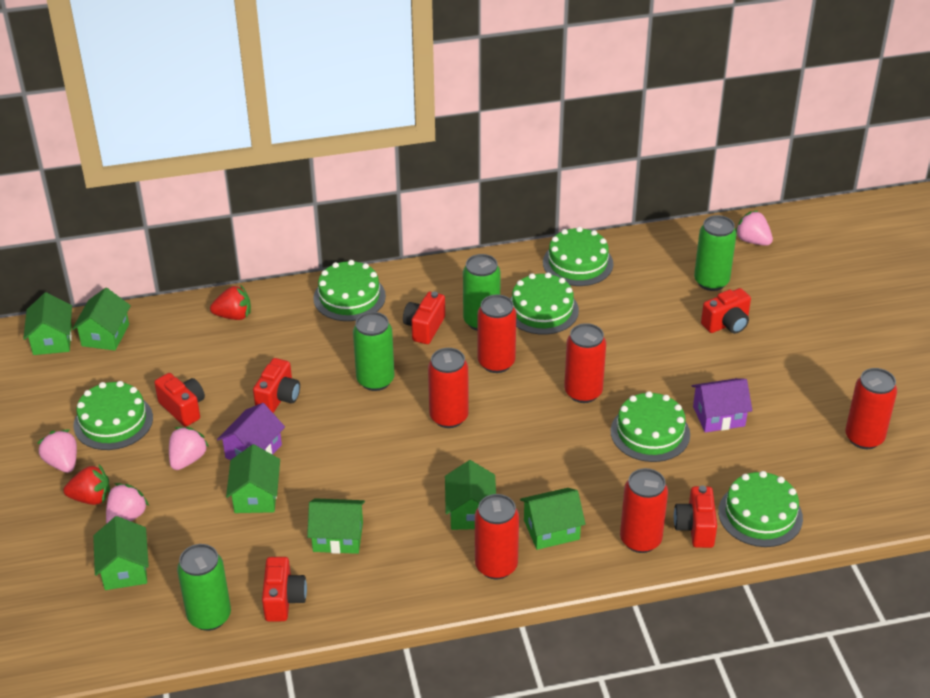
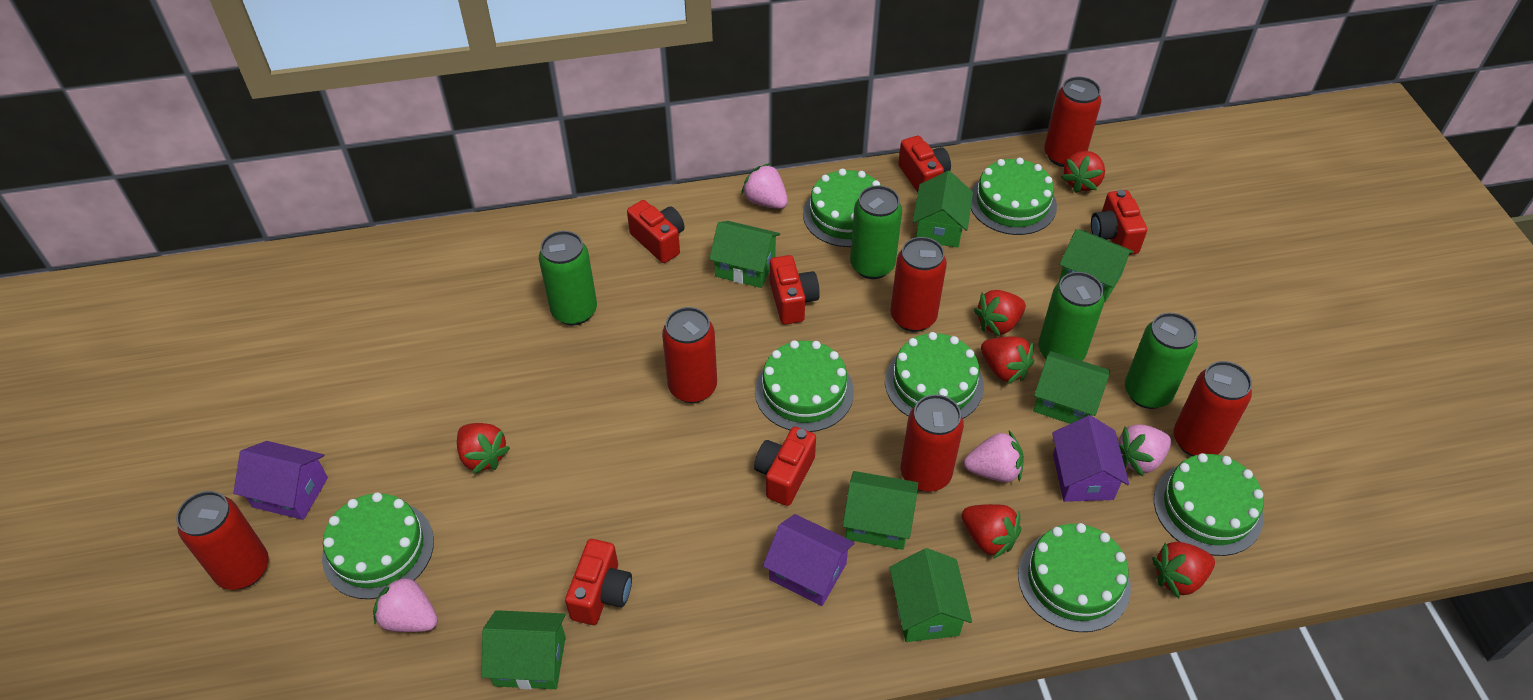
green cake: [74,381,153,450] [313,260,386,321] [510,273,579,335] [543,227,613,286] [611,391,690,462] [718,471,803,547] = 6 -> [322,492,434,599] [755,340,854,432] [803,169,881,247] [885,332,984,418] [971,158,1057,235] [1018,523,1131,632] [1154,453,1264,556] = 7
purple house: [217,403,285,460] [691,378,752,433] = 2 -> [233,441,328,520] [763,514,855,606] [1052,415,1129,502] = 3
red strawberry: [64,464,110,505] [210,285,251,320] = 2 -> [457,423,510,474] [962,504,1021,559] [974,290,1026,336] [981,336,1034,384] [1061,151,1105,193] [1152,542,1215,598] = 6

